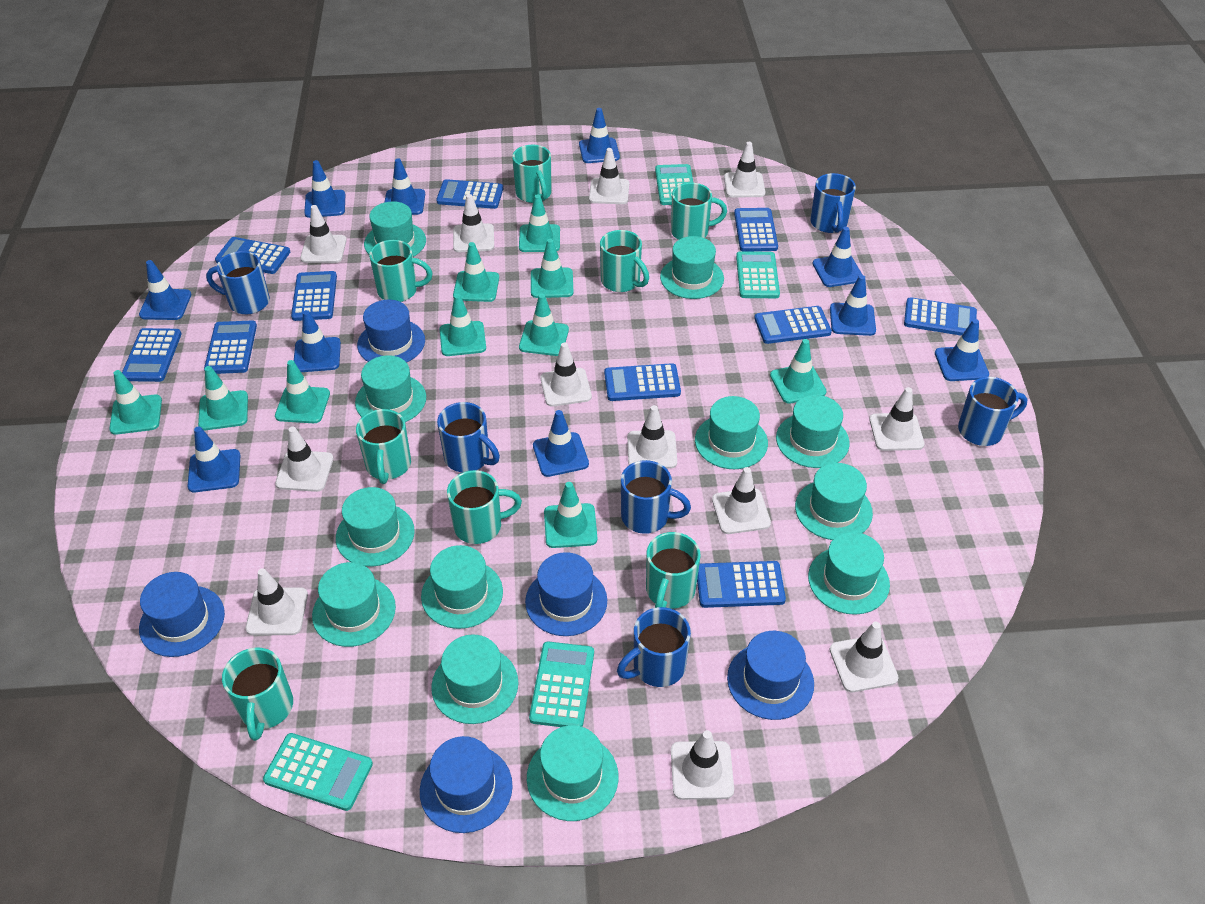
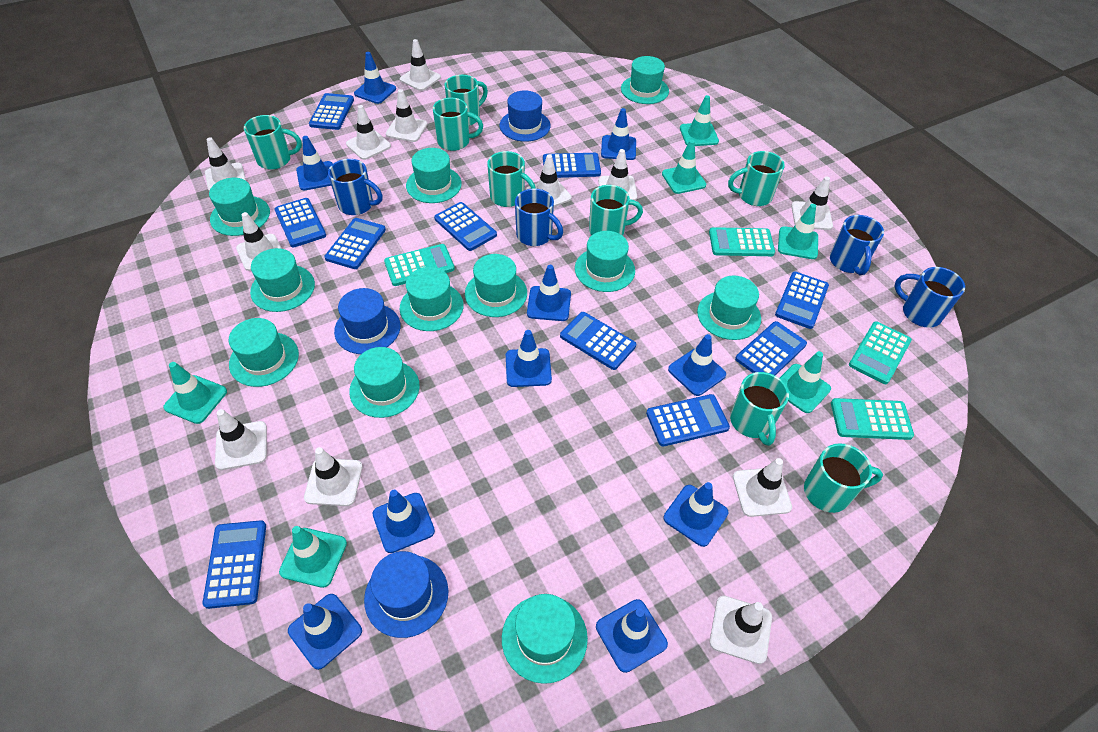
blue hat: [139,572,225,657] [357,300,425,363] [420,736,513,833] [525,552,607,636] [727,631,814,720] = 5 -> [334,288,400,354] [364,551,448,638] [500,90,551,142] = 3
blue mug: [206,251,270,314] [437,402,500,472] [617,607,691,687] [621,460,691,534] [810,173,856,233] [958,377,1028,446] = 6 -> [328,159,383,215] [515,188,563,246] [830,215,884,275] [894,267,965,328] = 4
turquoise hat: [312,562,396,647] [336,487,415,567] [355,355,426,422] [364,201,426,257] [421,545,503,629] [431,635,518,724] [527,725,619,821] [660,236,724,299] [695,396,768,469] [776,395,850,468] [795,463,873,540] [808,532,890,615] = 12 -> [209,178,270,236] [229,318,299,387] [250,248,315,312] [349,347,420,418] [400,267,464,331] [406,148,462,203] [465,254,527,317] [502,594,588,684] [575,231,635,292] [621,56,669,104] [697,276,761,340] = 11
turquoise traffic cone: [109,370,162,435] [198,366,248,430] [275,360,330,423] [440,294,486,356] [453,242,499,302] [519,194,560,252] [519,294,569,356] [531,239,574,298] [544,482,597,548] [770,339,827,404] = 10 -> [163,362,227,424] [279,526,347,588] [662,140,706,194] [680,95,719,146] [778,204,818,259] [780,351,831,413] = 6

